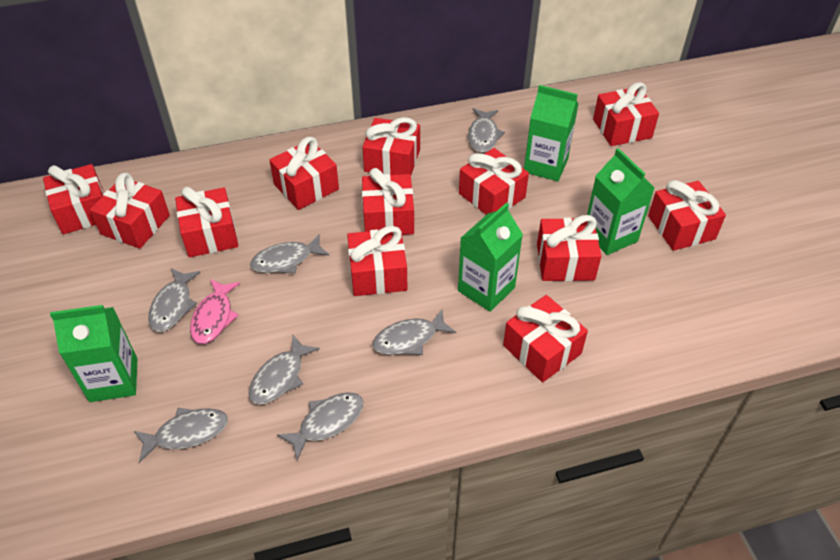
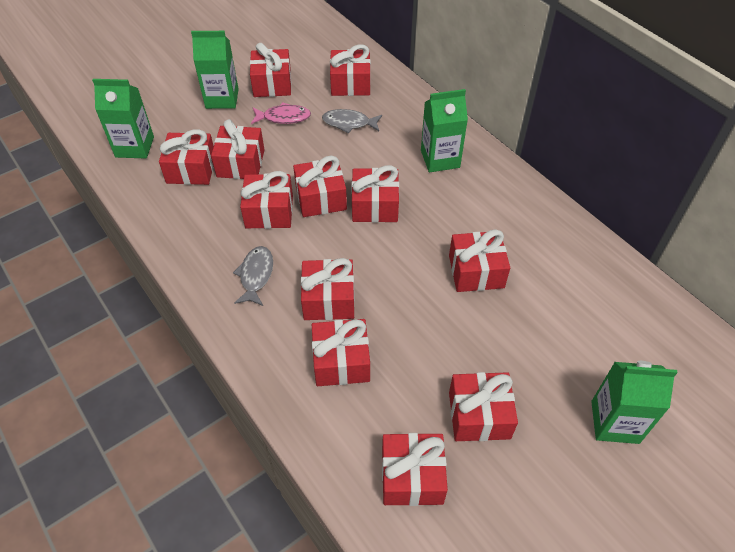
grey fish: [134,408,228,463] [148,268,201,332] [249,335,320,405] [250,234,329,274] [277,392,364,461] [372,309,456,355] [468,108,505,153] = 7 -> [233,246,273,306] [322,109,382,133] = 2

